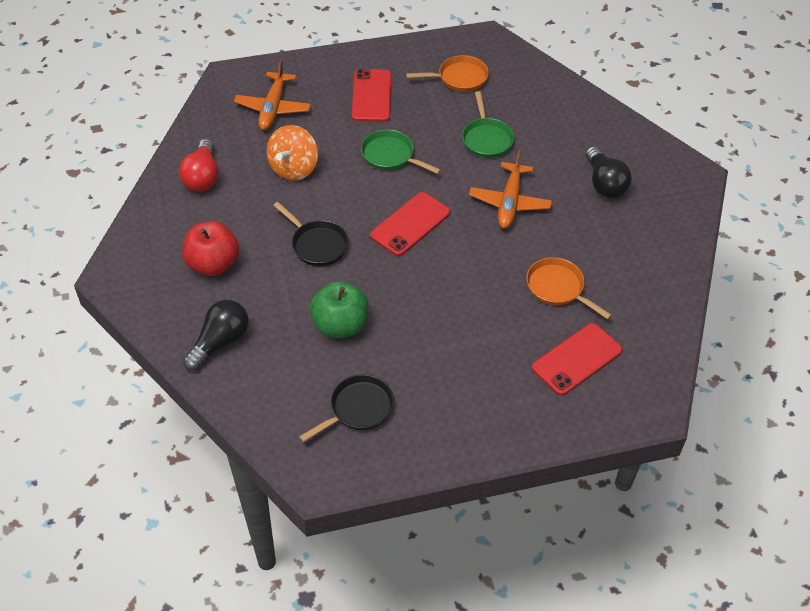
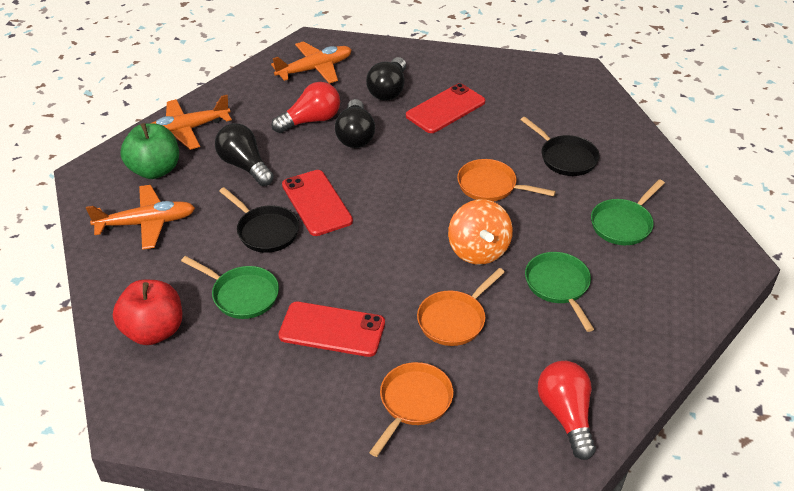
black light bulb: [183,300,249,371] [586,146,632,198] = 2 -> [215,123,274,186] [335,99,375,148] [366,57,406,101] = 3
green pan: [361,130,441,174] [462,91,514,158] = 2 -> [181,256,279,319] [525,252,594,332] [591,179,665,245] = 3
orange pan: [406,55,489,92] [526,257,612,319] = 2 -> [369,362,453,457] [417,268,505,346] [457,159,556,201] = 3
orange plane: [234,59,311,130] [469,150,552,229] = 2 -> [86,185,195,250] [152,95,232,150] [271,41,352,84] = 3
red light bulb: [179,139,218,191] = 1 -> [271,82,340,133] [538,361,596,460] = 2

